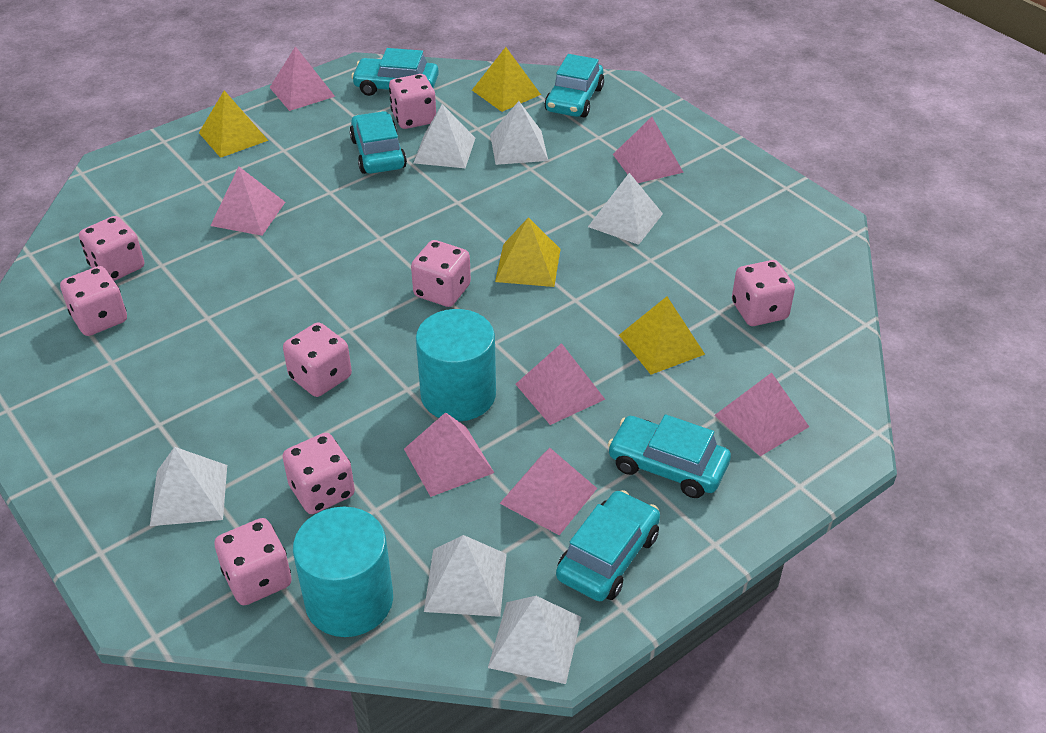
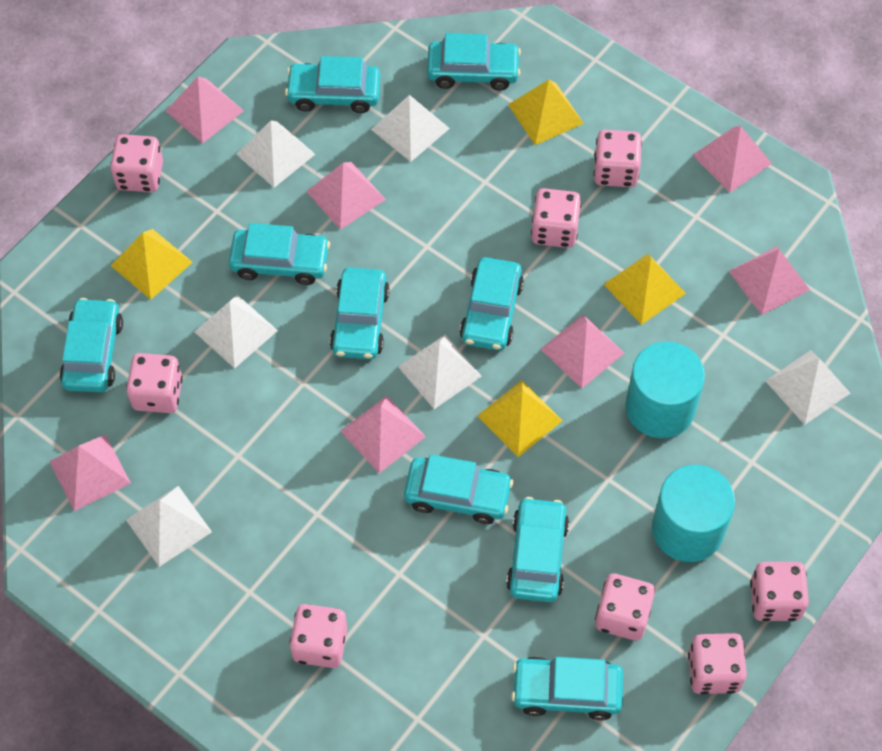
turquoise car: [349,111,407,174] [351,48,439,96] [545,54,604,118] [556,490,660,601] [608,414,731,498] = 5 -> [60,298,123,392] [229,223,330,285] [285,56,380,113] [330,267,390,359] [404,454,513,524] [427,33,521,91] [460,257,524,350] [506,497,569,602] [511,657,623,721] = 9

